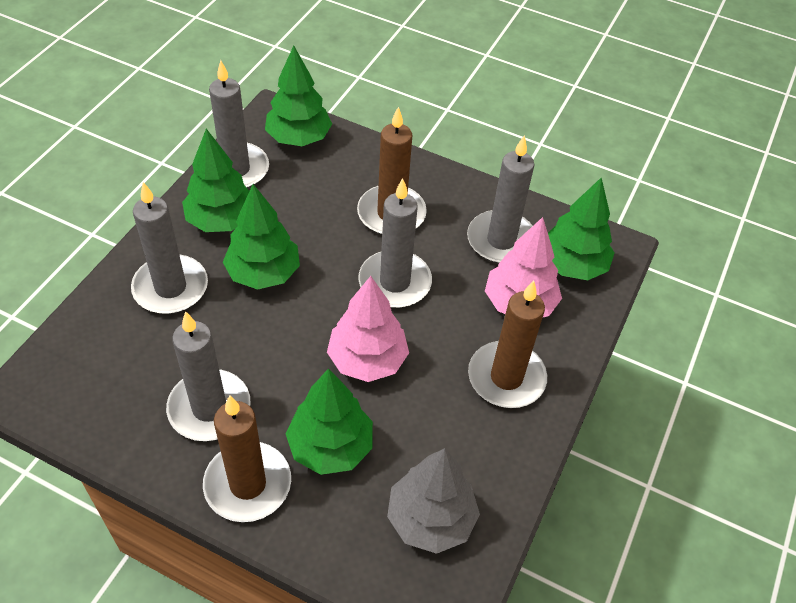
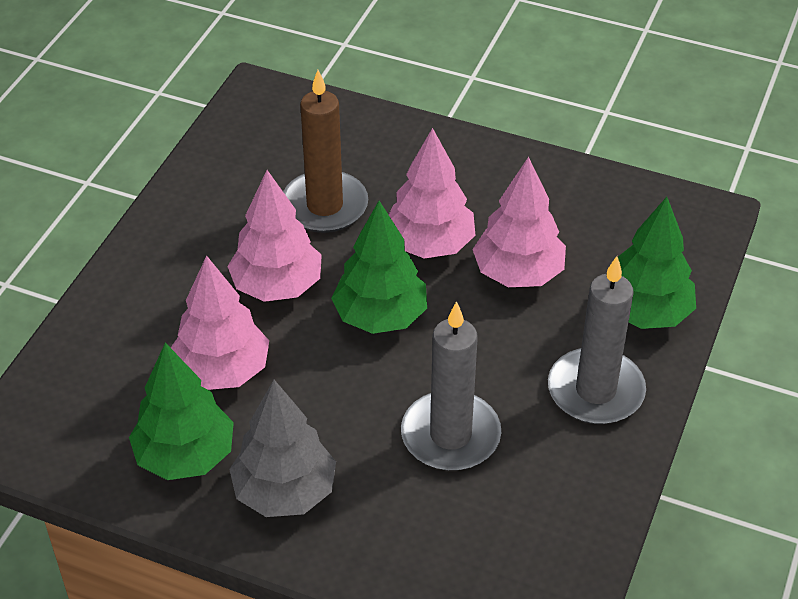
brown candle: [203,395,291,522] [357,107,427,235] [468,281,547,408] = 3 -> [283,70,368,233] = 1
green tree: [182,129,249,232] [223,184,300,290] [265,46,332,146] [285,369,373,475] [548,178,615,280] = 5 -> [129,342,234,480] [331,201,427,334] [618,197,696,329] = 3
grey candle: [131,182,208,314] [166,311,251,441] [209,60,269,189] [358,178,432,308] [467,135,534,263] = 5 -> [401,301,501,471] [548,256,646,424] = 2
pink tree: [327,276,409,382] [485,217,562,317] = 2 -> [171,255,269,390] [227,170,322,302] [389,128,475,259] [472,157,566,287] = 4

